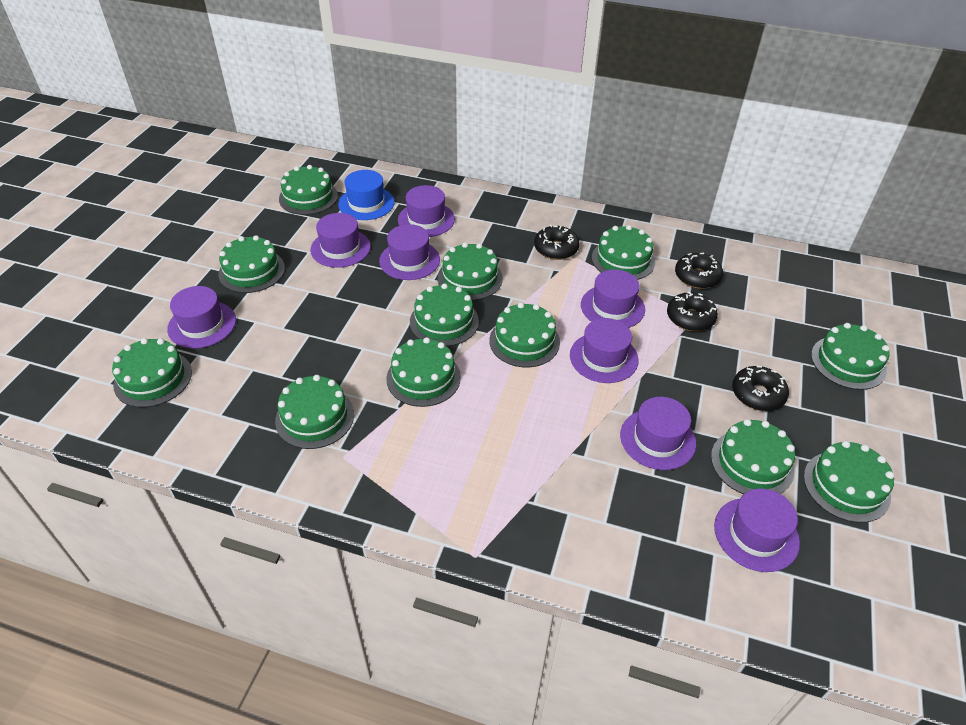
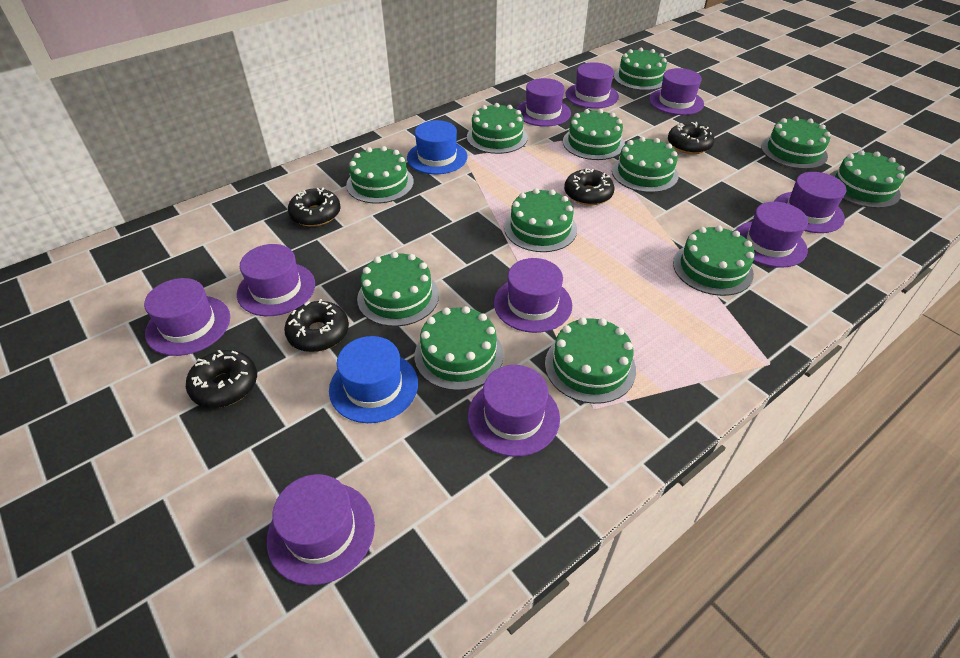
black donut: [534,225,580,260] [667,291,718,331] [675,252,723,289] [732,366,789,411] = 4 -> [186,350,257,408] [284,299,349,352] [288,187,341,227] [564,169,615,205] [668,122,714,154] = 5
blue hat: [338,170,395,220] = 1 -> [329,336,418,423] [407,120,467,174] = 2
purple hat: [167,286,236,348] [310,213,371,268] [379,224,440,280] [398,185,455,237] [570,318,639,383] [581,269,645,328] [620,397,696,470] [714,489,800,572] = 8 -> [144,278,230,356] [237,244,315,316] [267,474,375,585] [468,365,560,457] [494,258,572,333] [517,78,571,127] [566,62,619,109] [649,68,704,115] [735,202,808,268] [774,172,846,233] = 10

